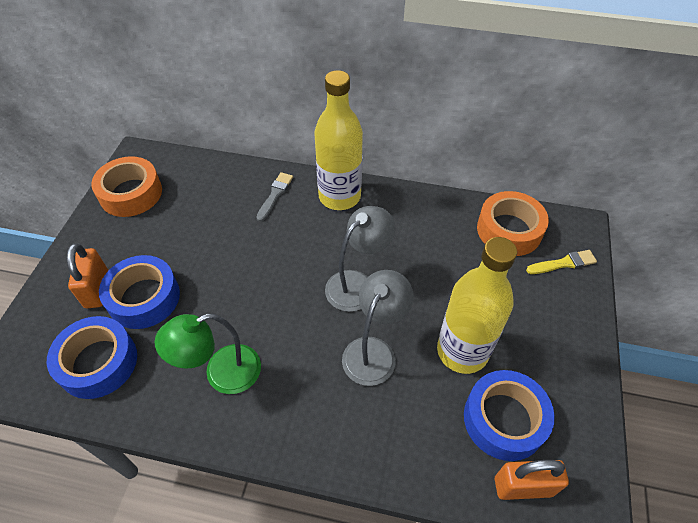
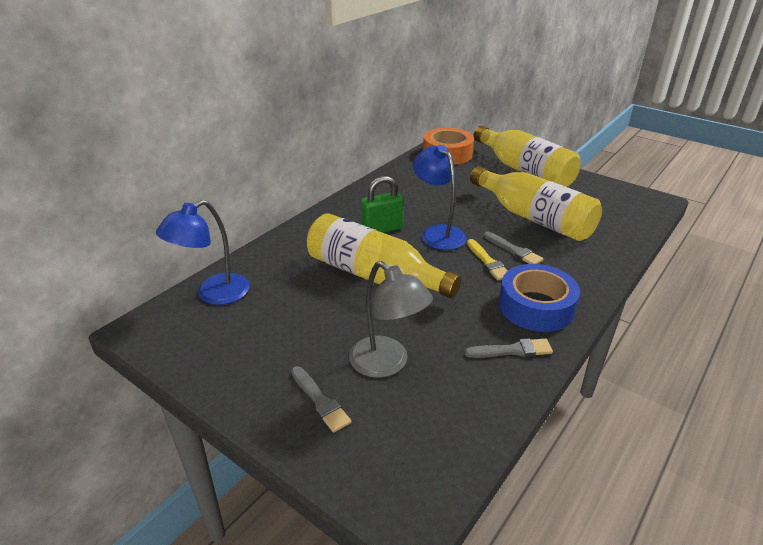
blue lamp: none = 0 -> [156,200,250,305] [413,145,466,250] = 2
blue tape: [47,316,137,399] [99,255,180,329] [464,370,555,461] = 3 -> [499,264,580,332] = 1
green lamp: [155,314,261,394] = 1 -> none = 0
green padlock: none = 0 -> [361,176,404,233] = 1
grey brush: [256,172,293,222] = 1 -> [291,366,351,433] [464,338,553,358] [483,232,543,264] = 3
grey lamp: [325,206,396,312] [342,270,414,386] = 2 -> [349,261,433,378] = 1
orange padlock: [67,243,108,308] [495,460,569,500] = 2 -> none = 0
orange tape: [91,156,162,217] [477,191,549,256] = 2 -> [423,128,474,165] = 1
yellow bottle: [314,70,363,210] [437,237,517,374] = 2 -> [307,213,461,298] [470,166,602,241] [473,125,581,187] = 3

